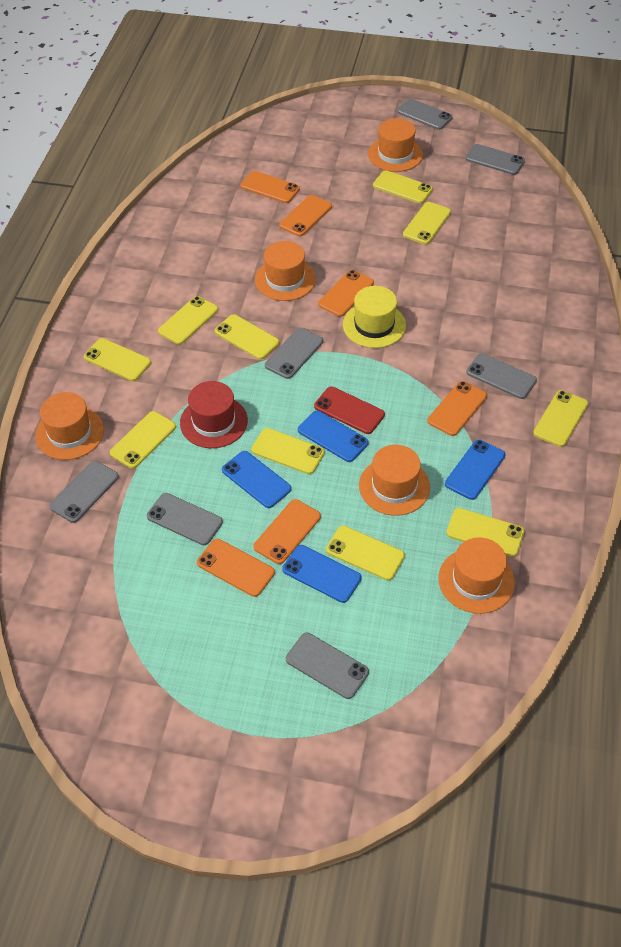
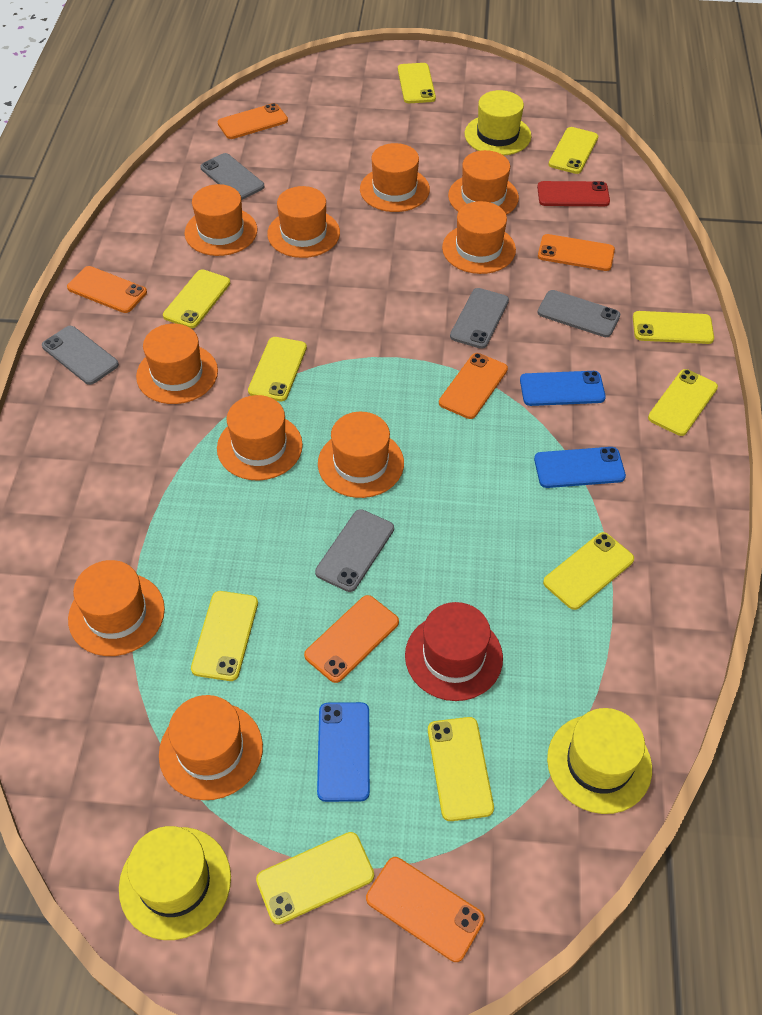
blue phone: [222,451,292,508] [282,545,362,603] [298,410,369,462] [445,439,506,500] = 4 -> [317,702,370,802] [520,371,606,406] [534,447,626,488] = 3
grey phone: [49,461,119,523] [147,493,223,545] [265,328,323,379] [286,632,369,699] [397,98,453,130] [466,144,525,175] [466,353,537,399] = 7 -> [42,326,119,385] [200,153,264,200] [315,509,394,592] [450,288,509,349] [537,290,620,337] = 5
orange hat: [35,392,104,460] [255,241,316,301] [359,445,430,515] [368,118,423,172] [438,538,515,614] = 5 -> [68,560,165,656] [136,324,218,404] [159,695,263,800] [185,184,257,256] [217,395,303,480] [267,186,340,258] [318,412,404,498] [360,143,430,212] [442,201,516,274] [448,150,519,215] = 10
yellow hat: [343,286,406,348] = 1 -> [119,826,231,940] [465,90,531,156] [547,708,652,814] = 3

